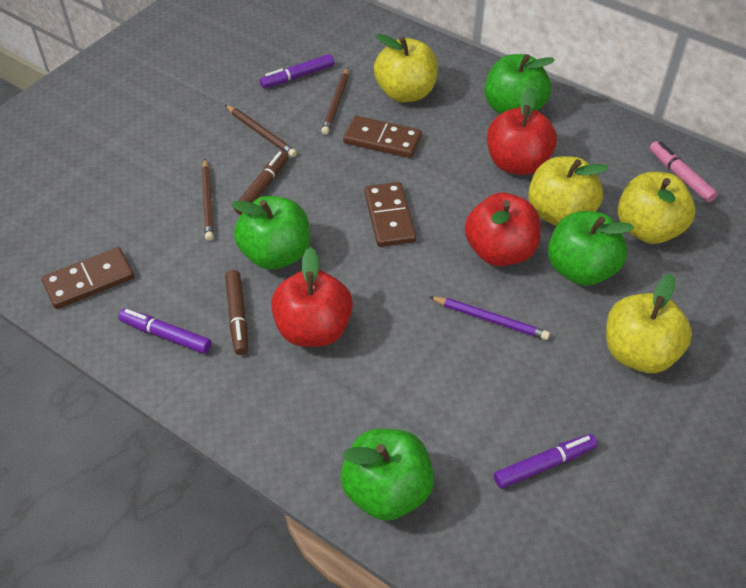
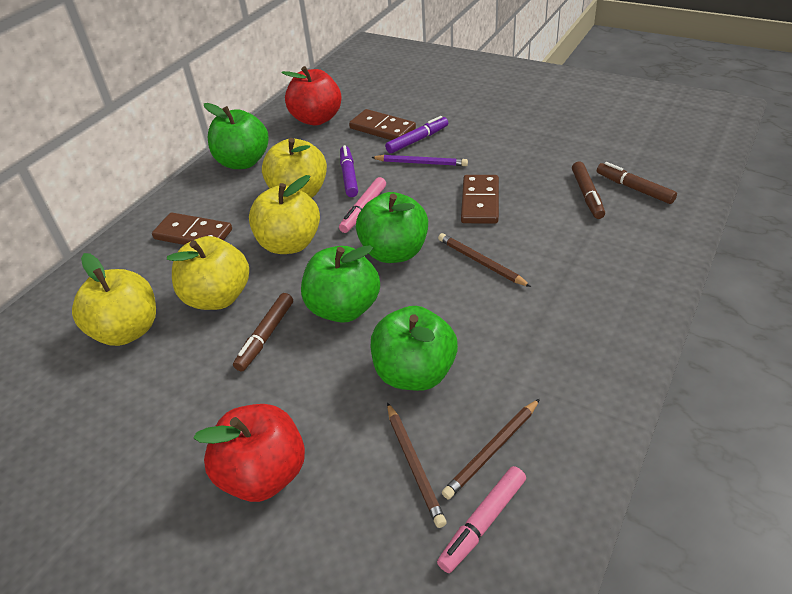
brown marker: [225,270,248,355] [234,151,289,215] = 2 -> [233,293,293,372] [572,161,605,219] [597,162,677,204] = 3
pink marker: [649,141,718,202] = 1 -> [339,177,386,233] [437,466,526,573] = 2
purple marker: [118,309,211,354] [260,54,334,88] [494,434,597,489] = 3 -> [340,145,358,197] [385,116,448,154] = 2
red apple: [271,247,353,347] [465,193,540,266] [487,87,557,175] = 3 -> [193,404,305,502] [282,66,342,125] = 2

